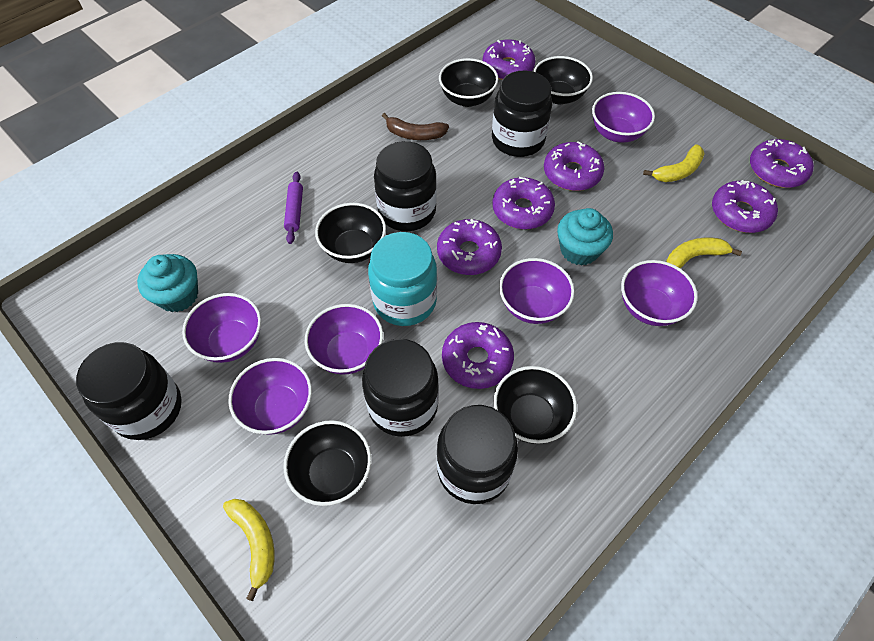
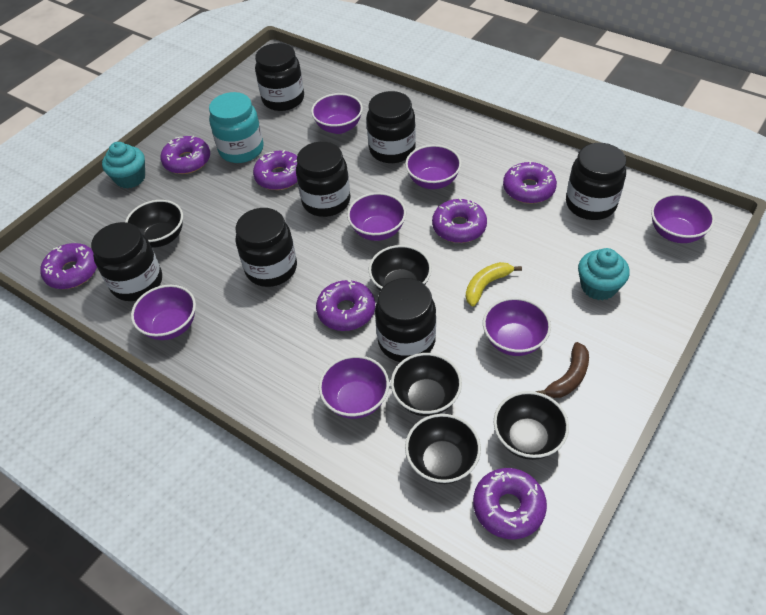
black jar: [76,342,182,440] [362,339,439,437] [374,141,437,231] [437,405,518,504] [492,71,552,157] = 5 -> [91,222,162,301] [235,208,297,287] [255,43,304,111] [296,142,351,217] [366,91,416,163] [375,278,436,362] [566,143,626,220] = 7
purple bowl: [182,293,261,363] [228,358,312,435] [305,304,383,375] [499,258,574,324] [592,92,655,143] [621,260,698,326] = 6 -> [131,285,196,340] [311,93,363,134] [319,355,389,419] [347,192,406,241] [405,145,462,189] [483,297,551,356] [651,193,715,243] = 7
purple rolling pin: [284,172,303,244] = 1 -> none = 0
yellow banana: [223,499,274,601] [643,144,705,182] [666,238,742,268] = 3 -> [466,262,522,306] = 1

